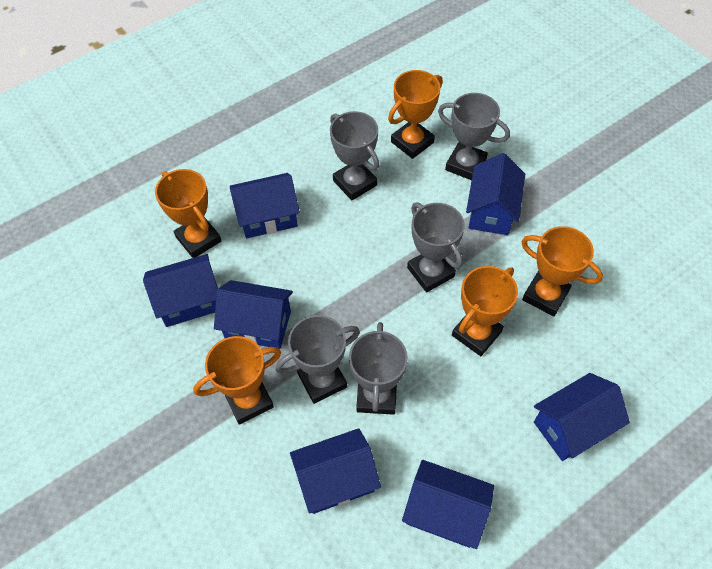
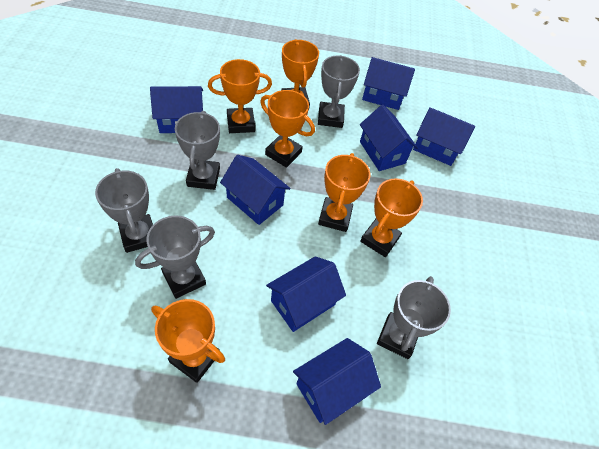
orange trophy: [155,169,221,258] [193,336,281,425] [388,70,443,159] [452,266,518,356] [521,226,603,316] = 5 -> [151,299,225,383] [208,59,272,133] [260,90,315,168] [281,39,319,107] [318,153,371,232] [360,178,423,257] = 6

